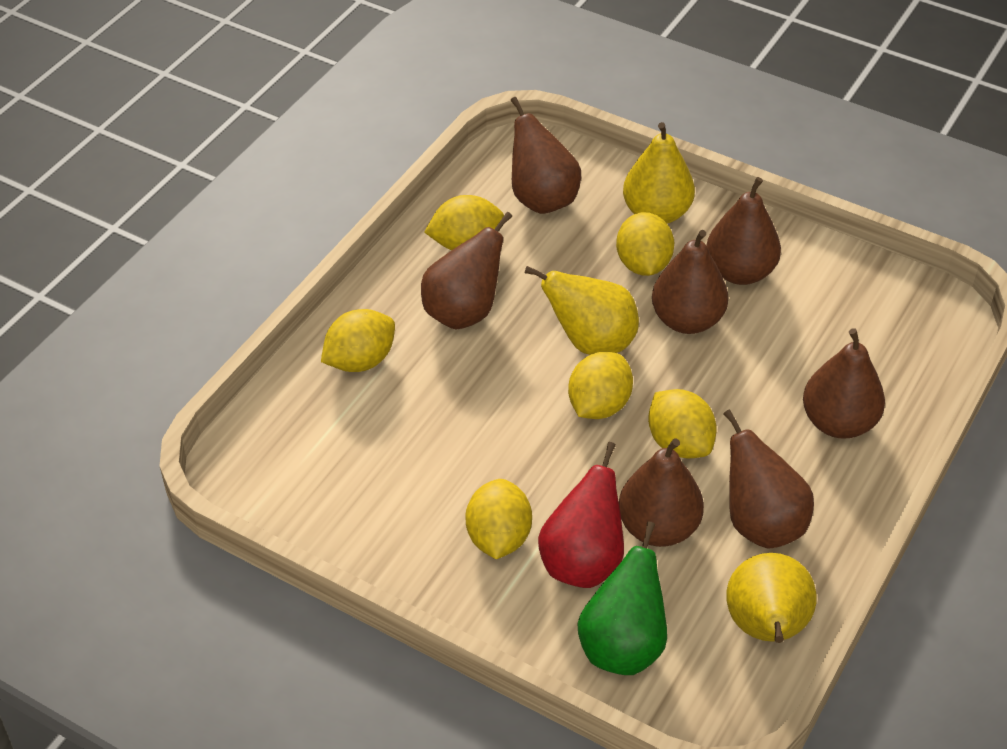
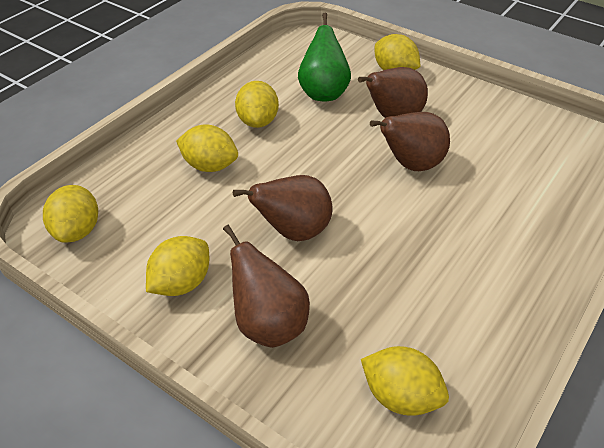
brown pear: [421,212,512,329] [510,97,581,214] [619,439,704,547] [652,230,728,334] [706,177,781,285] [723,409,814,549] [803,328,885,439] = 7 -> [223,225,310,348] [233,175,333,241] [358,67,428,118] [370,112,450,171] = 4
red pear: [538,442,624,588] = 1 -> none = 0
yellow pear: [525,266,639,355] [623,122,695,224] [726,553,816,643] = 3 -> none = 0

